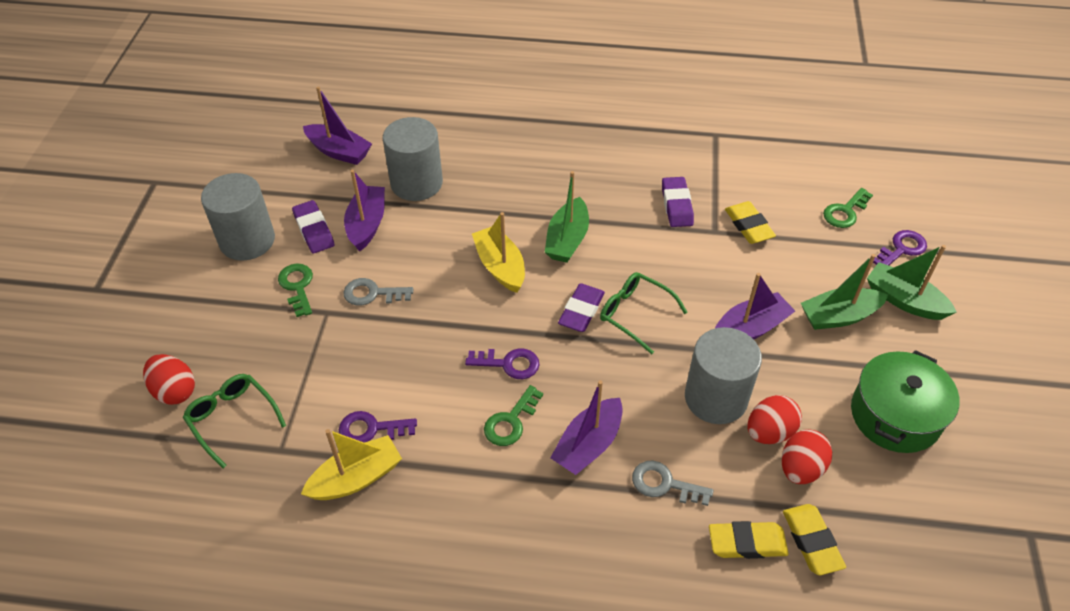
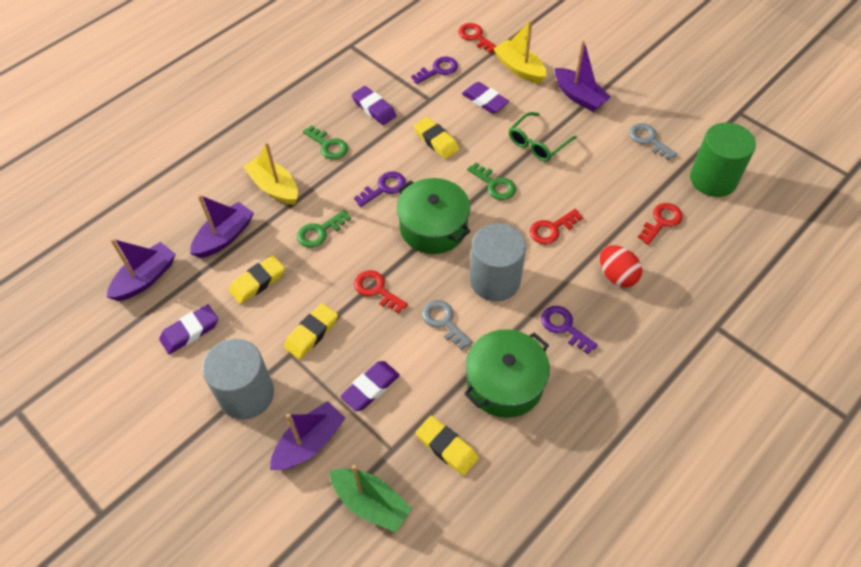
green boat: [545,171,589,263] [801,254,888,330] [867,245,957,320] = 3 -> [330,465,412,533] = 1
green cylinder: none = 0 -> [690,122,756,197] = 1
green glasses: [183,374,286,468] [600,272,688,354] = 2 -> [509,112,577,161] = 1
green pot: [851,350,960,453] = 1 -> [397,178,471,254] [464,329,550,418] = 2
grey cylinder: [201,173,275,261] [383,117,443,201] [685,327,762,424] = 3 -> [202,339,274,420] [470,224,526,301] = 2
purple eraser: [292,200,334,253] [558,283,605,332] [662,177,694,227] = 3 -> [159,304,218,354] [340,361,400,411] [352,86,397,125] [462,82,509,114] = 4
red egg: [143,354,195,405] [748,395,802,444] [782,429,832,484] = 3 -> [600,245,642,287] = 1
red key: none = 0 -> [354,270,408,313] [458,23,497,54] [530,209,583,244] [638,203,683,245] = 4
yellow eraser: [709,521,789,559] [725,201,776,244] [783,504,846,575] = 3 -> [229,255,285,304] [284,303,338,359] [414,117,459,159] [416,416,479,476] = 4

